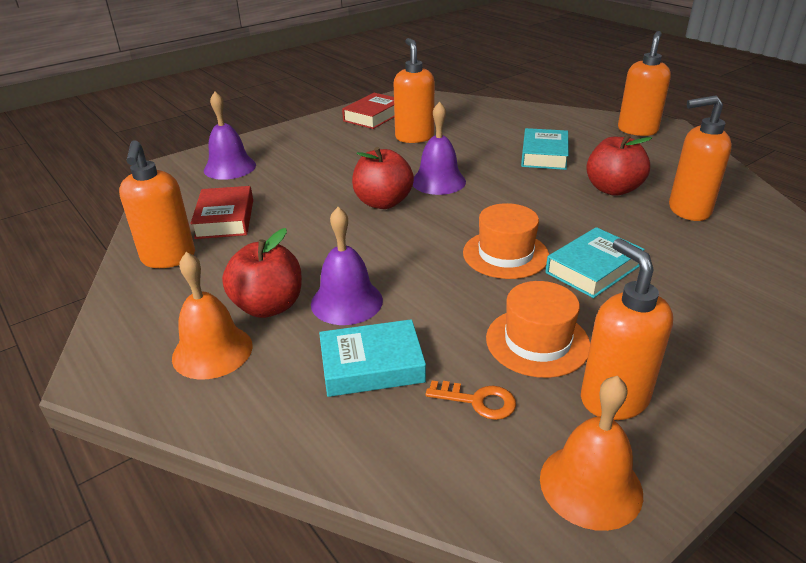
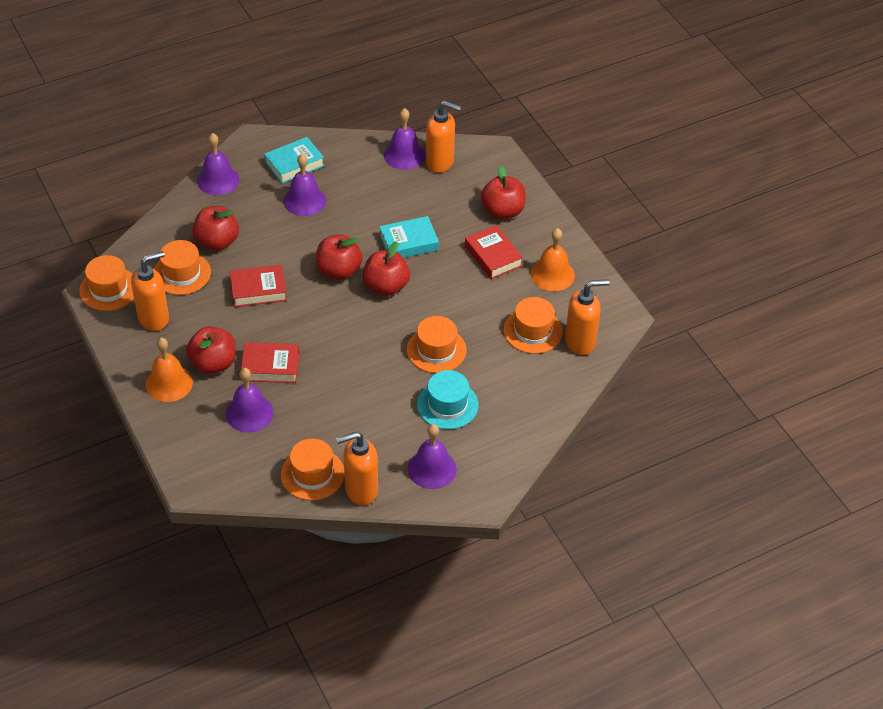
orange hat: [463,203,549,279] [486,281,590,378] = 2 -> [79,255,134,311] [154,240,211,295] [281,438,344,500] [407,316,467,373] [504,297,563,354] = 5
orange key: [426,381,516,420] = 1 -> none = 0
orange soap dispenser: [119,140,195,268] [394,38,435,143] [581,238,673,420] [618,31,671,136] [669,95,732,221] = 5 -> [131,251,169,331] [336,432,378,505] [426,100,461,173] [565,279,610,355] = 4
purple bell: [204,92,256,180] [311,207,383,325] [413,102,466,195] = 3 -> [197,133,239,195] [226,368,274,433] [284,154,326,216] [384,108,425,170] [408,424,456,489] = 5
red apple: [222,228,302,318] [352,147,414,209] [586,134,652,196] = 3 -> [186,326,236,374] [192,206,239,251] [316,234,363,280] [363,241,410,296] [481,165,526,219] = 5
red book: [190,186,253,239] [342,93,395,129] = 2 -> [229,265,287,307] [241,342,299,383] [465,225,523,279] = 3
turquoise book: [319,319,426,397] [521,128,569,170] [545,227,645,298] = 3 -> [264,137,324,184] [379,216,439,258] = 2
turquoise hat: none = 0 -> [417,370,479,429] = 1

